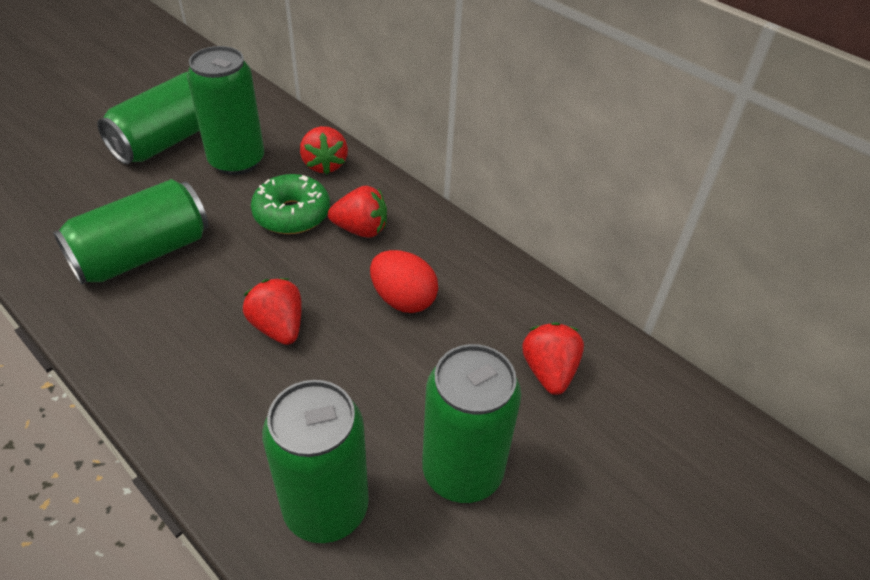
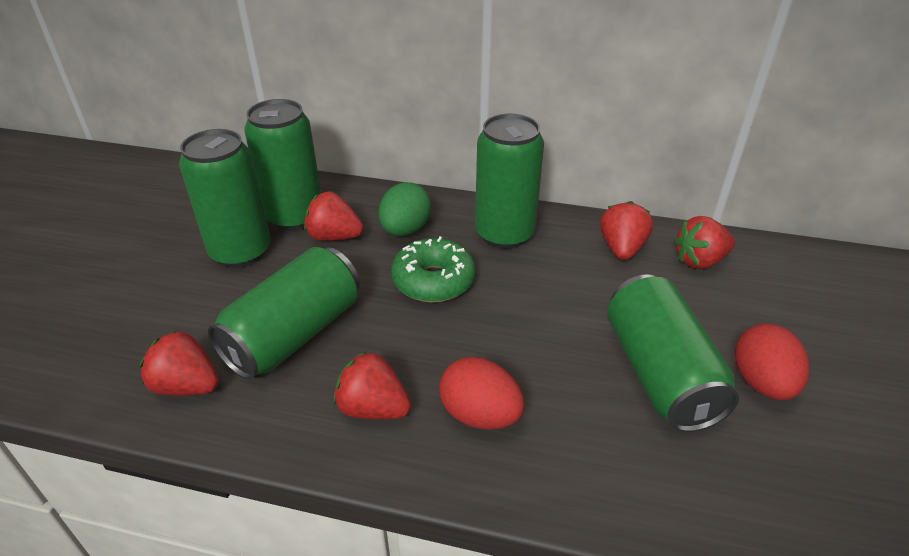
green egg: none = 0 -> [379,182,432,236] = 1
red egg: [370,250,438,313] = 1 -> [439,357,525,430] [735,323,809,400] = 2
red strawberry: [243,278,302,345] [300,126,348,174] [328,186,387,238] [522,322,584,395] = 4 -> [140,331,219,396] [304,191,364,241] [334,351,411,419] [600,201,653,260] [674,216,735,269] = 5

